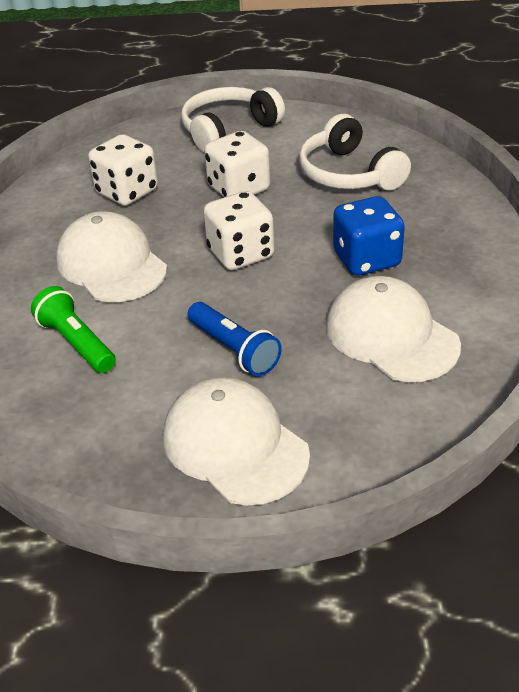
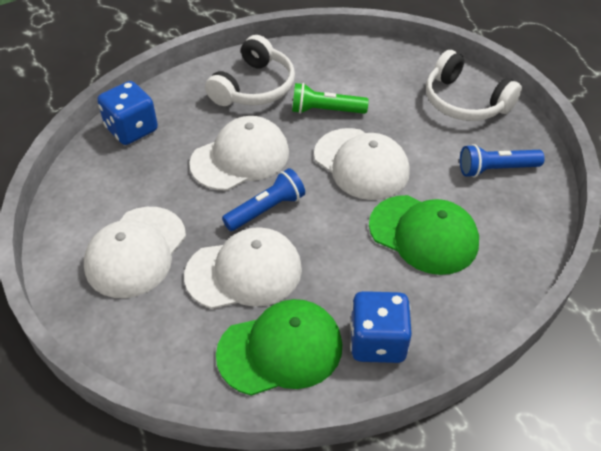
blue dice: [333,196,405,276] = 1 -> [97,81,158,145] [350,291,412,363] = 2
blue flashlight: [188,302,282,376] = 1 -> [222,168,305,231] [460,144,545,177] = 2
green cap: none = 0 -> [216,299,342,396] [369,195,479,275] = 2
white cap: [56,211,167,302] [163,377,310,505] [326,276,461,382] = 3 -> [84,207,186,298] [184,227,302,309] [189,116,289,191] [314,128,410,200] = 4
white dice: [88,134,158,206] [203,191,274,270] [204,131,270,197] = 3 -> none = 0

